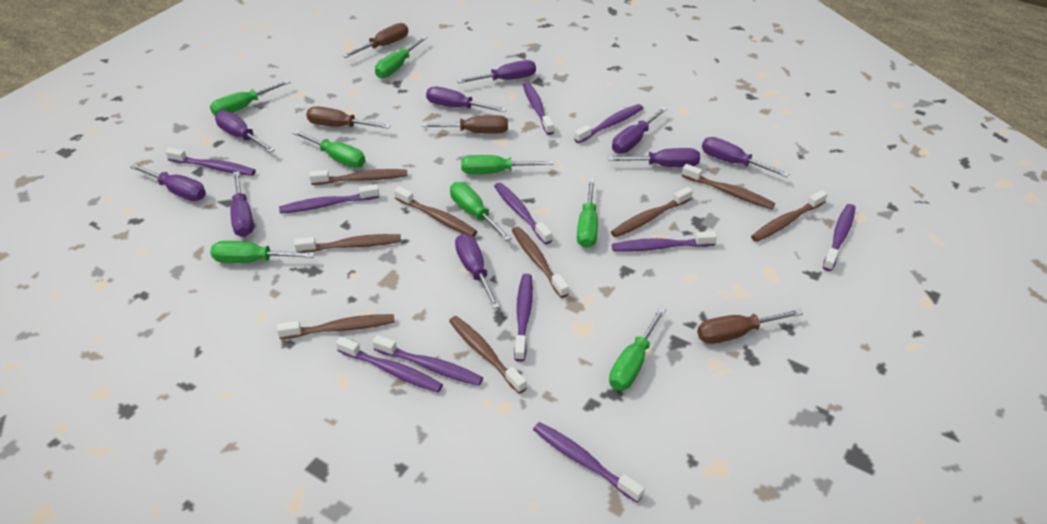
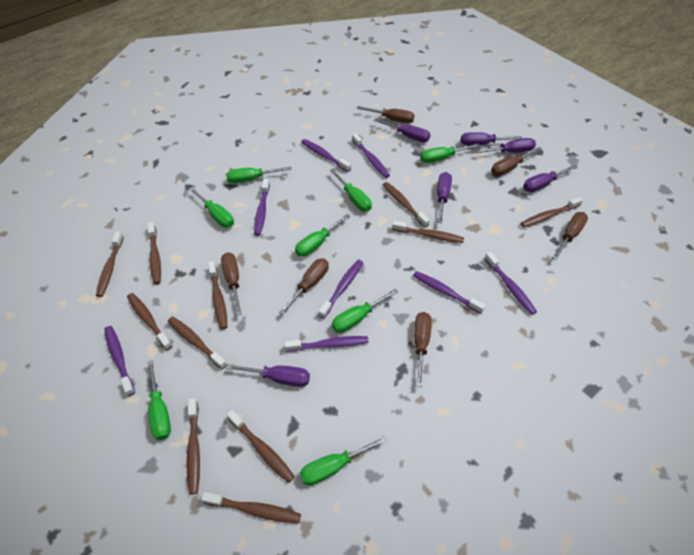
brown screwdriver: [306,106,391,129] [342,23,408,58] [421,115,508,134] [697,309,803,344] = 4 -> [221,253,242,315] [279,258,329,315] [357,106,415,123] [414,312,432,387] [491,147,542,176] [552,212,588,260] = 6
brown toothbrush: [277,314,395,339] [294,234,401,253] [309,169,408,185] [394,186,477,237] [449,316,527,394] [512,227,569,298] [611,187,693,237] [682,164,775,209] [751,190,828,242] = 9 -> [96,231,124,297] [127,293,172,350] [147,222,161,284] [168,316,227,369] [186,398,200,495] [201,492,301,524] [208,261,227,330] [227,410,295,483] [383,182,430,228] [392,221,464,243] [521,197,583,227] = 11
purple screwdriver: [130,164,206,201] [215,110,275,153] [230,171,254,237] [426,87,507,113] [455,234,500,309] [457,60,536,83] [608,148,700,167] [612,107,667,154] [702,137,789,177] = 9 -> [226,364,310,387] [374,118,431,142] [437,172,452,223] [461,132,522,146] [475,138,536,153] [523,165,577,192] = 6
purple toothbrush: [165,147,256,176] [279,184,379,214] [336,336,443,393] [372,335,483,386] [494,182,552,244] [514,274,533,362] [523,82,554,135] [533,422,645,503] [574,104,643,143] [612,231,717,252] [823,204,856,271] = 11 -> [104,326,135,396] [254,179,270,236] [284,336,369,352] [301,139,351,172] [318,260,363,318] [352,133,390,178] [413,271,486,314] [485,252,537,315] = 8

